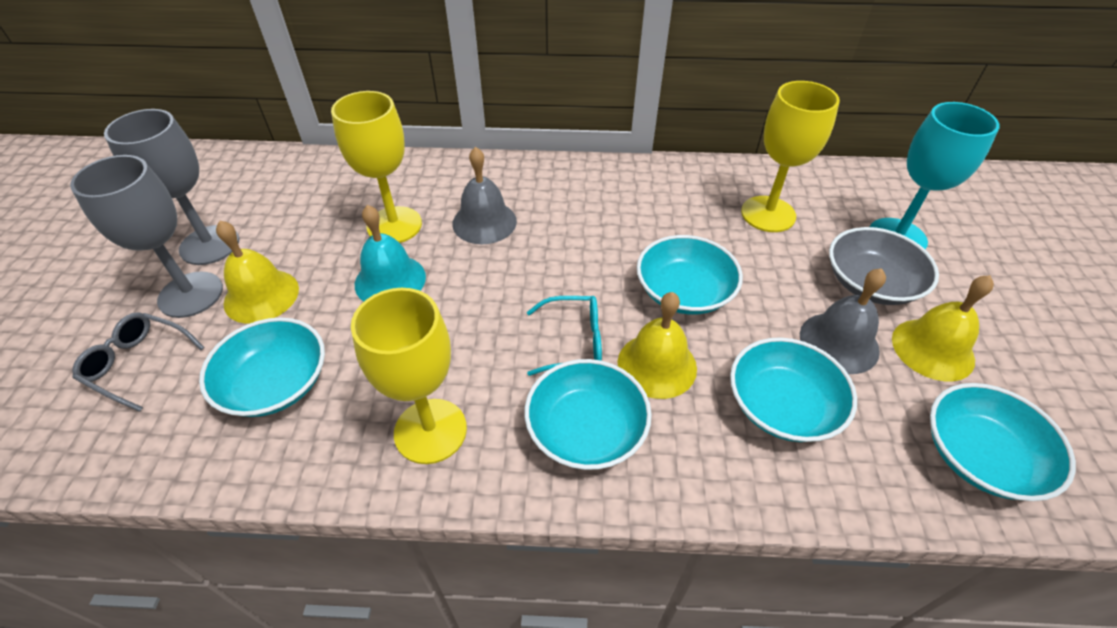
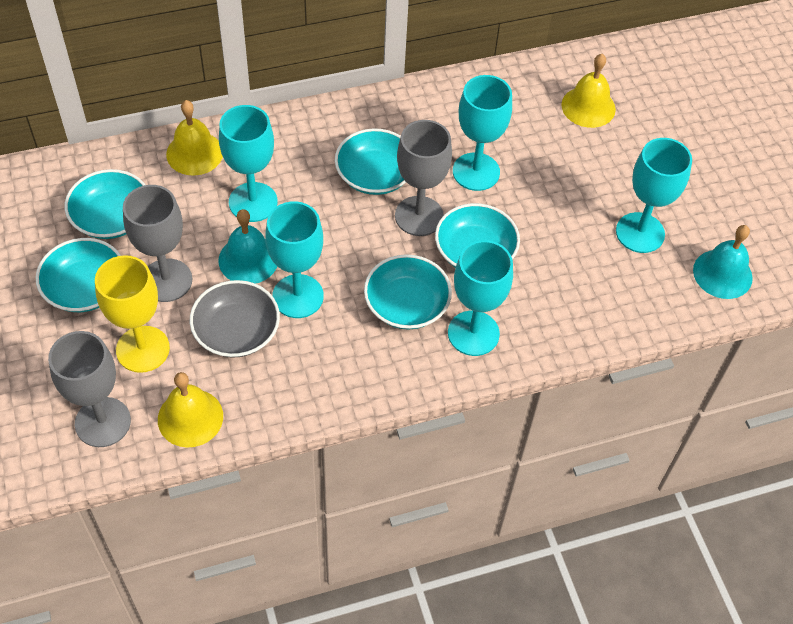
grey bell: [452,147,517,244] [800,268,886,374] = 2 -> none = 0
grey glasses: [72,312,205,412] = 1 -> none = 0
grey goblet: [70,155,223,318] [104,109,239,265] = 2 -> [48,331,131,447] [123,185,192,302] [395,120,452,236] = 3
turquoise bell: [355,205,426,301] = 1 -> [219,209,277,284] [693,225,753,299] = 2
turquoise glasses: [527,296,602,376] = 1 -> none = 0
turquoise goblet: [870,102,1000,250] = 1 -> [219,105,278,222] [265,201,324,318] [448,240,513,356] [453,75,512,191] [616,138,692,253] = 5
yellow goblet: [331,91,422,243] [351,288,467,464] [741,81,840,232] = 3 -> [95,255,170,373] = 1

